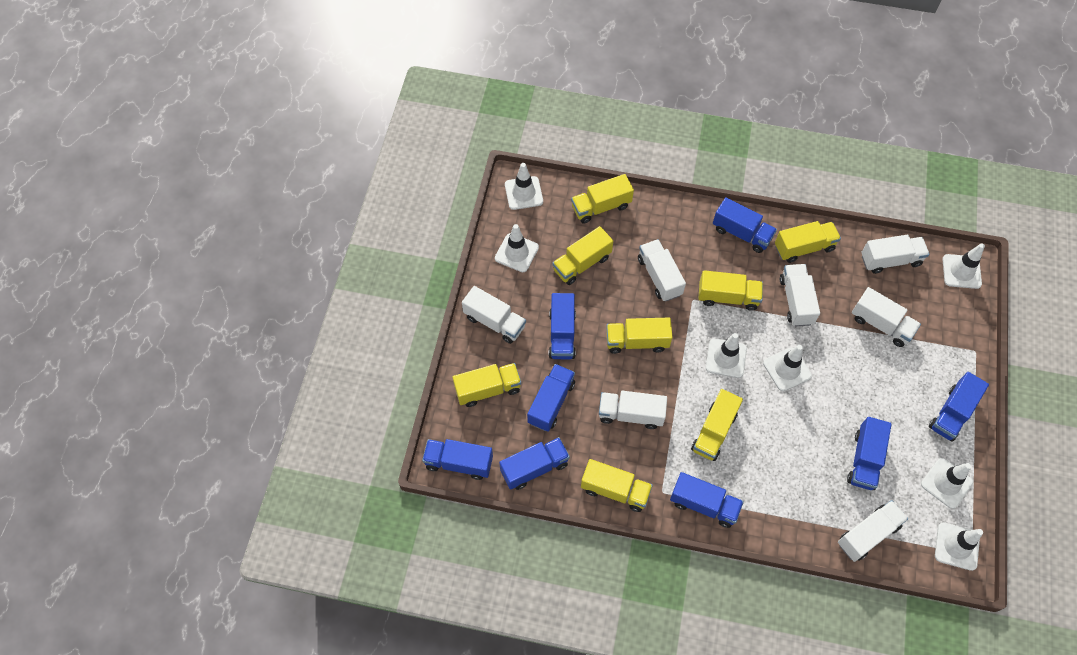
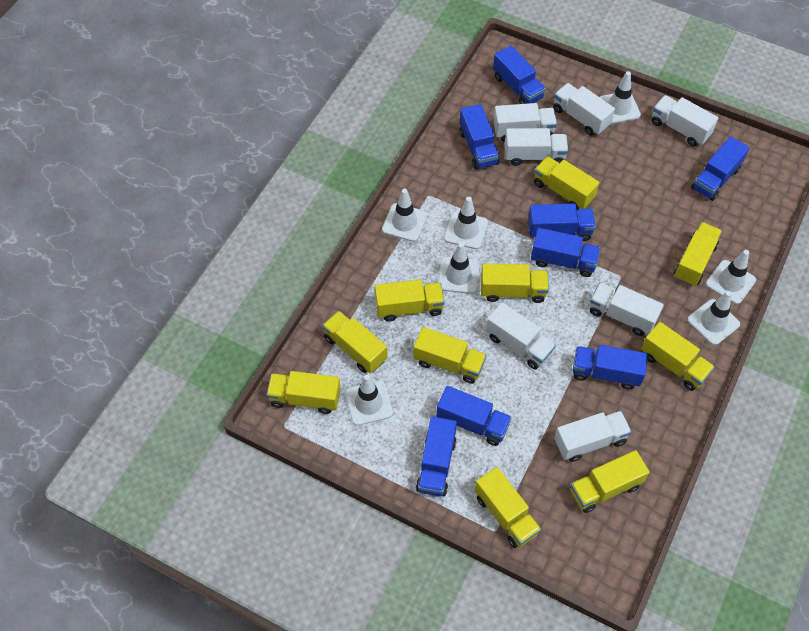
yellow truck: [453,363,521,407] [552,226,613,285] [571,174,634,224] [581,459,653,512] [606,318,673,354] [691,389,743,461] [698,270,763,311] [775,221,841,263] = 8 -> [266,371,341,414] [322,311,387,373] [375,279,445,322] [414,327,486,384] [475,467,541,548] [481,264,549,303] [534,156,599,209] [570,450,650,513] [641,322,715,391] [674,222,722,286] = 10

